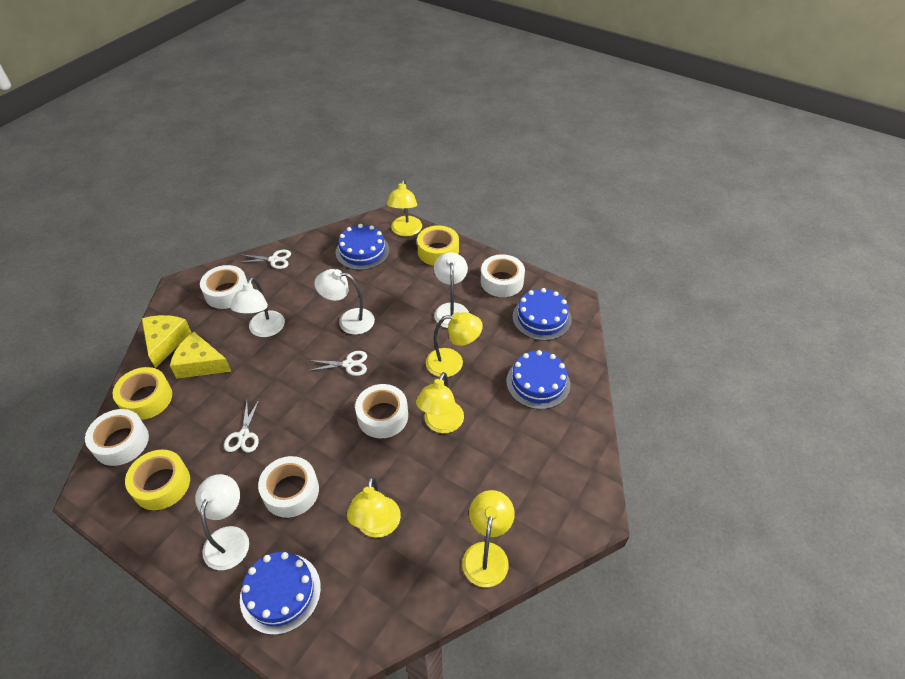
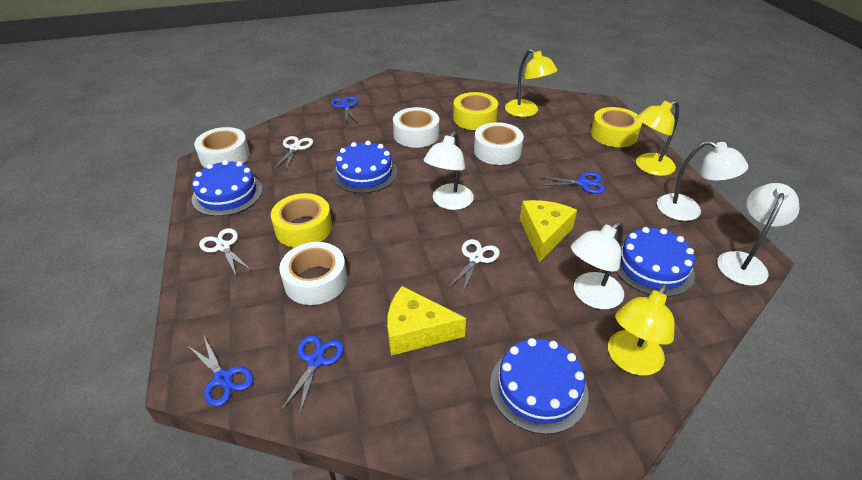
blue scissors: none = 0 -> [187,336,254,407] [281,335,344,416] [331,96,358,123] [540,172,605,193] = 4
white tape: [85,409,149,466] [200,265,248,309] [258,456,319,518] [355,384,408,438] [481,254,525,297] = 5 -> [194,127,250,168] [279,242,347,305] [393,107,439,148] [474,122,524,165] = 4
yellow lamp: [347,476,401,538] [386,179,422,236] [416,372,464,433] [426,312,483,377] [462,490,515,587] = 5 -> [505,49,558,117] [608,284,675,376] [636,100,679,176] = 3

